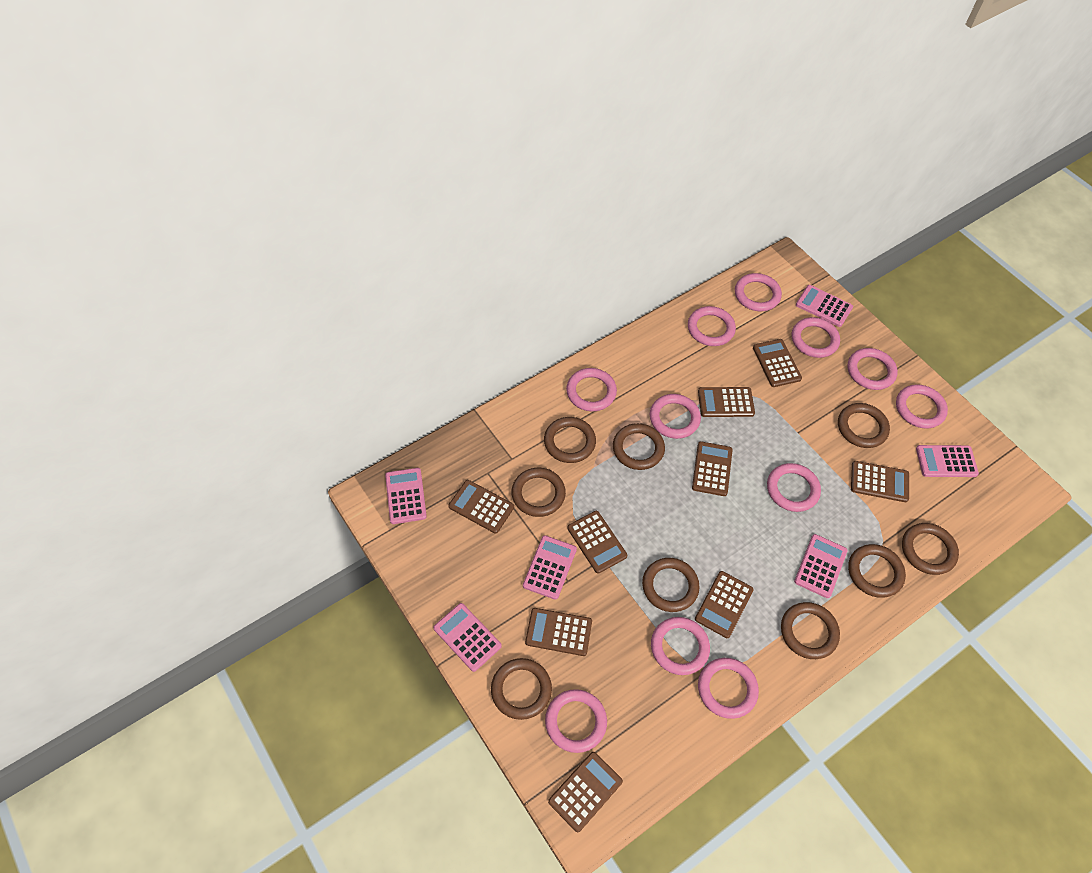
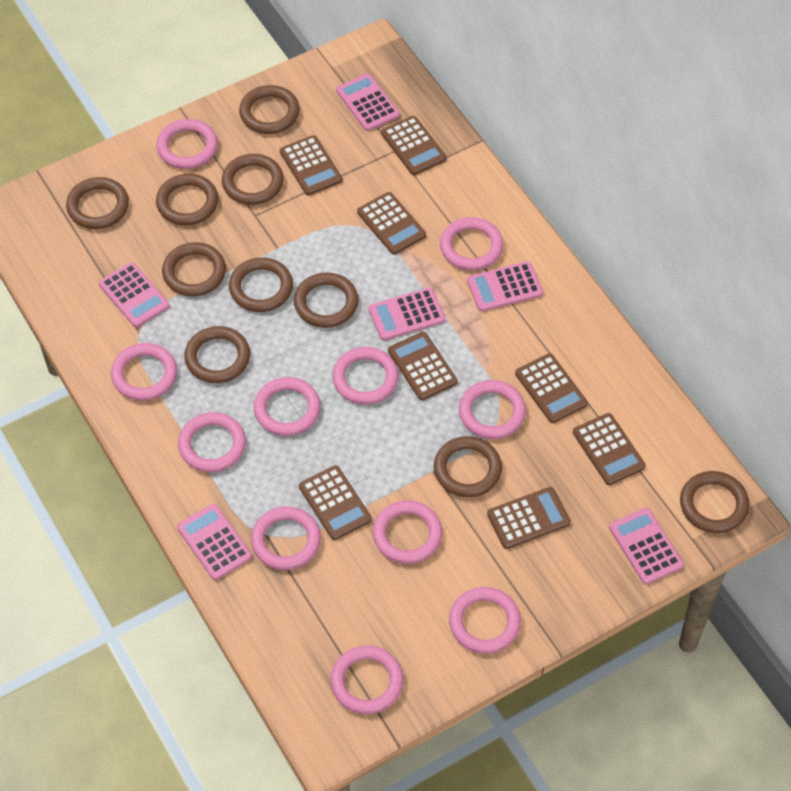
brown calculator: [448,480,514,534] [525,608,592,656] [548,752,623,832] [567,511,627,574] [692,441,733,496] [695,571,754,638] [698,387,755,417] [753,339,802,387] [851,461,909,502] = 9 -> [280,135,342,196] [299,465,372,540] [357,192,426,255] [381,116,446,175] [388,332,457,401] [487,487,571,549] [515,353,588,423] [573,413,646,485] = 8
brown ring: [491,658,552,720] [512,468,566,517] [544,417,596,463] [613,423,665,470] [642,558,700,612] [781,602,840,659] [838,403,890,448] [848,544,906,598] [902,523,959,575] = 9 -> [66,177,129,229] [156,174,219,225] [162,242,226,297] [184,326,250,383] [222,154,284,205] [229,257,293,312] [239,85,300,134] [294,273,359,328] [434,436,502,497] [680,471,749,533] = 10

